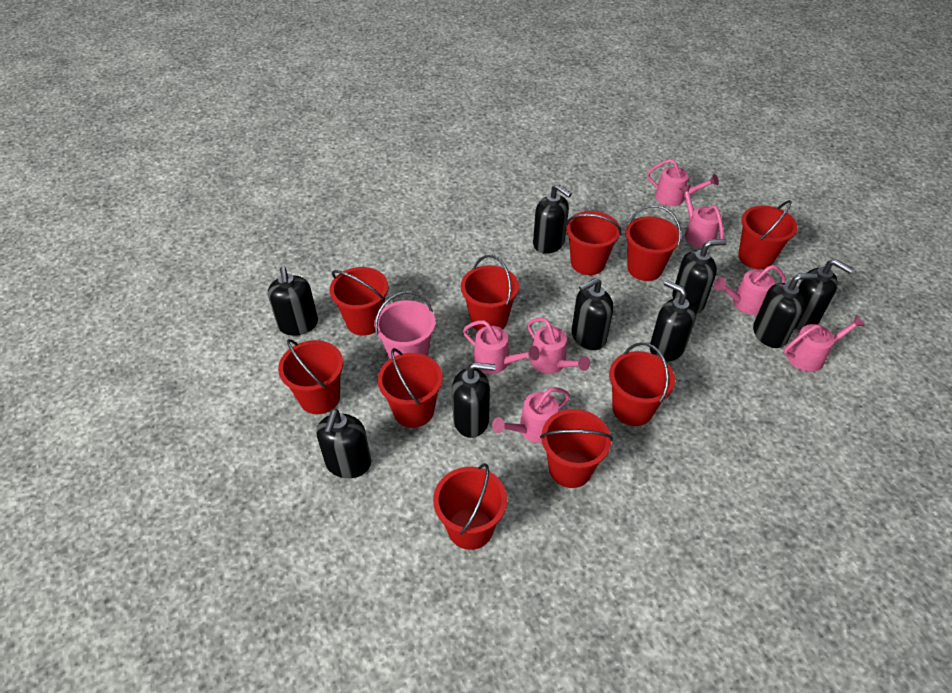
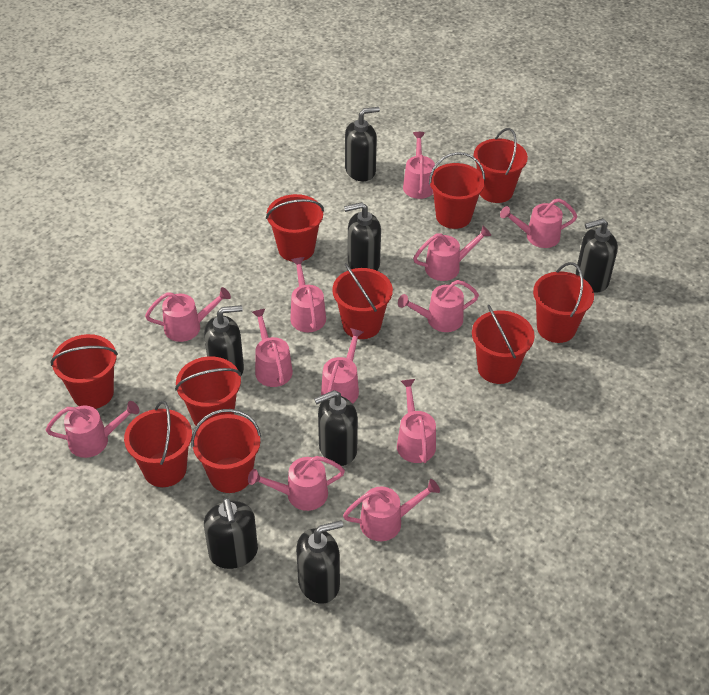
black soap dispenser: [268,267,318,335] [316,409,371,478] [452,362,496,438] [533,184,572,254] [571,278,614,350] [650,280,697,362] [672,239,727,313] [753,273,818,348] [795,259,853,330] = 9 -> [204,305,244,375] [204,498,258,569] [296,520,343,604] [314,390,358,466] [344,202,381,270] [345,107,380,181] [576,218,618,293] = 7
pink bucket: [374,291,435,359] = 1 -> none = 0
pink watering can: [463,320,540,374] [492,387,570,443] [527,317,590,374] [647,159,719,206] [680,185,724,248] [714,265,786,315] [784,315,865,372] = 7 -> [46,401,139,458] [145,287,231,342] [248,456,345,511] [252,309,293,387] [290,257,326,332] [321,328,363,404] [343,479,440,541] [397,379,436,463] [398,280,479,332] [403,132,435,199] [413,226,491,281] [500,198,577,248] = 12

